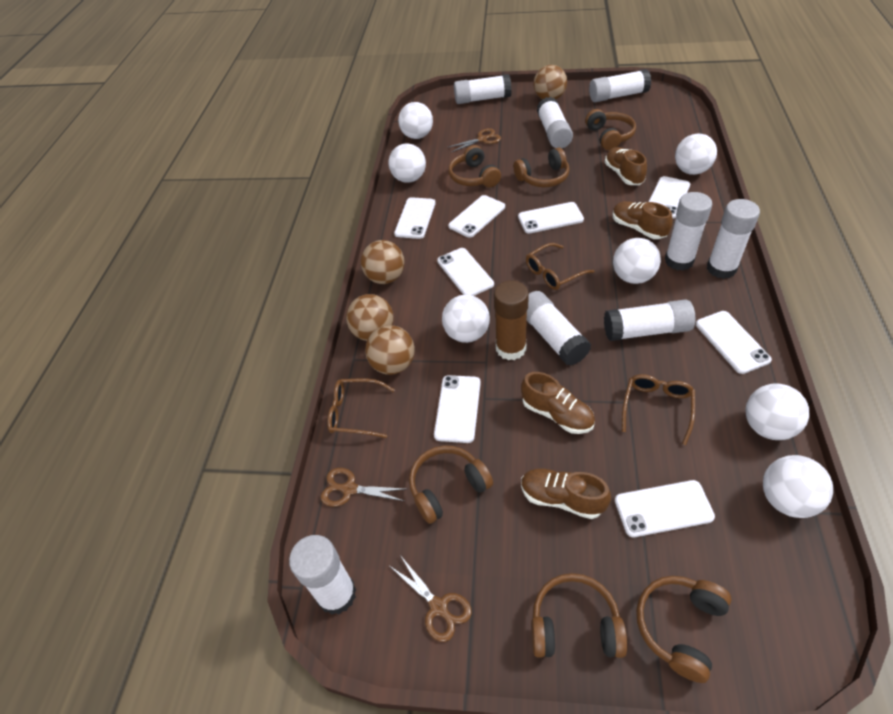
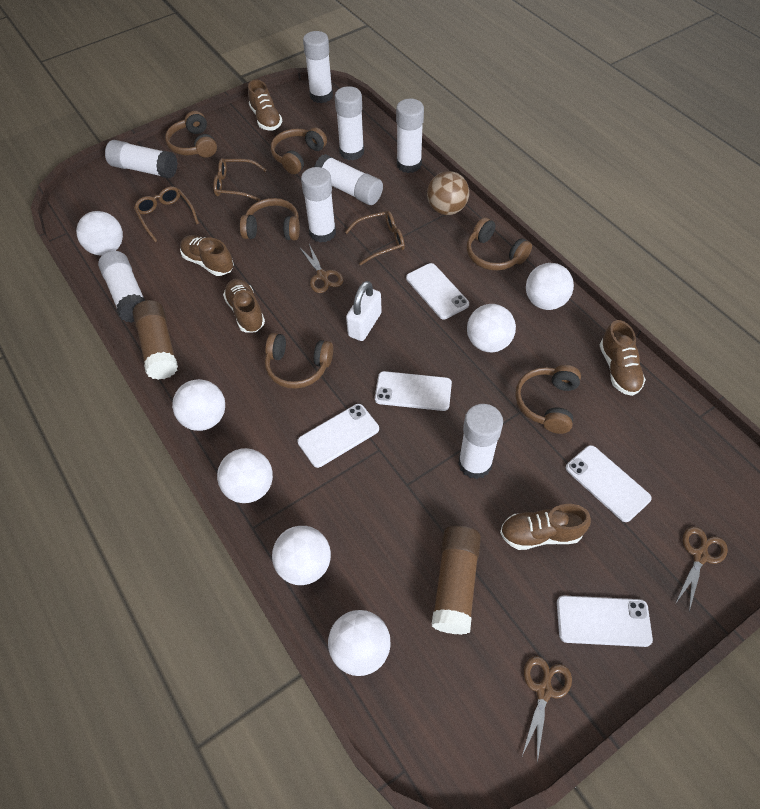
brown ball: [346,294,394,341] [361,240,405,284] [365,325,415,375] [533,65,567,100] = 4 -> [427,171,469,215] = 1
brown glue stick: [494,280,529,360] = 1 -> [133,300,178,380] [432,526,481,635] = 2
brown shoe: [521,372,595,434] [521,468,611,519] [605,147,647,185] [613,201,673,239] = 4 -> [180,235,234,276] [223,279,265,333] [248,80,282,131] [500,504,591,550] [600,320,646,396] = 5
white padlock: none = 0 -> [346,281,382,341] = 1
white phone: [394,197,436,239] [434,375,481,443] [437,248,494,296] [448,195,505,238] [518,202,584,234] [615,480,715,537] [648,176,690,219] [696,311,772,374] = 8 -> [298,404,379,468] [375,371,452,411] [406,263,469,319] [557,596,653,647] [566,445,652,522] = 5

